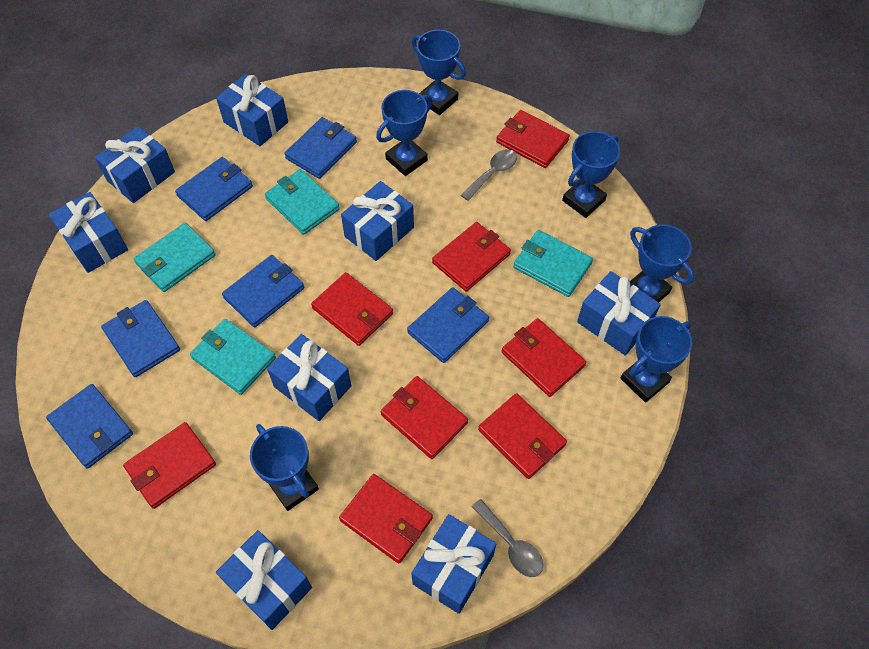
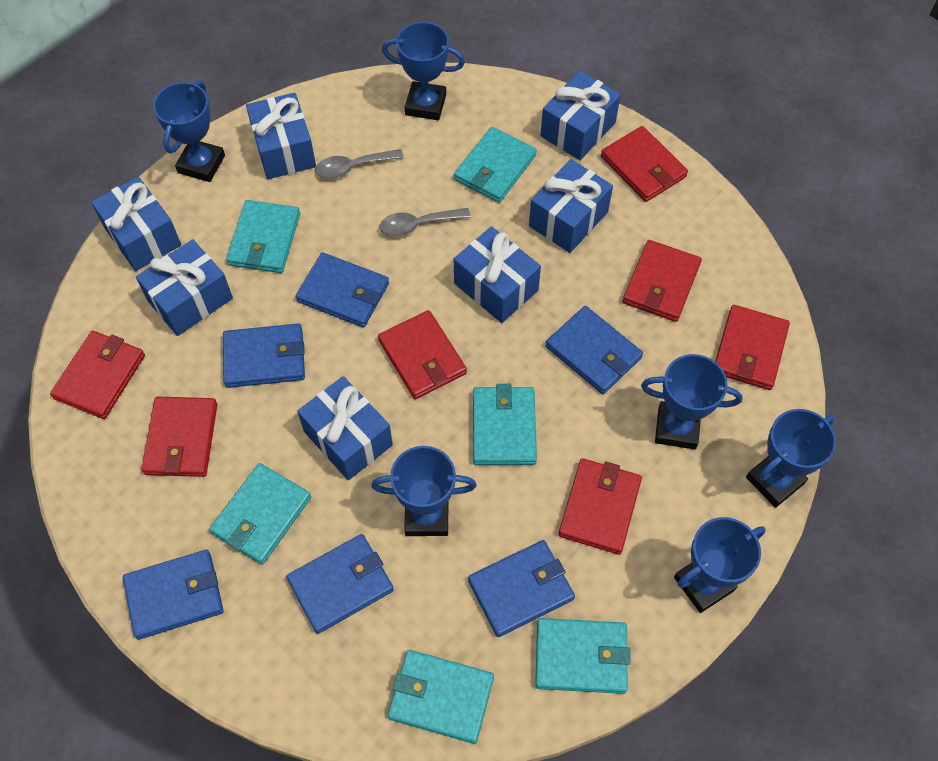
blue gift: [49,192,128,273] [95,126,175,203] [216,74,288,146] [216,530,312,630] [267,334,351,421] [341,181,414,261] [411,514,496,614] [577,271,661,355] = 8 -> [91,177,181,271] [136,239,233,336] [246,93,316,179] [297,376,393,480] [454,226,541,323] [529,159,613,253] [540,71,621,160] = 7
red wallet: [123,422,216,509] [311,272,393,346] [339,474,433,564] [381,376,468,459] [432,222,511,292] [478,393,567,479] [496,110,570,168] [501,318,586,397] = 8 -> [50,331,145,419] [142,396,217,477] [378,310,467,399] [558,458,642,555] [601,126,688,202] [623,240,702,322] [715,305,790,390] = 7
turquoise wallet: [134,223,215,292] [190,319,276,395] [265,169,340,235] [513,230,593,297] = 4 -> [209,463,311,565] [226,200,300,273] [388,650,494,744] [454,127,537,203] [473,384,537,465] [535,618,630,694] = 6

